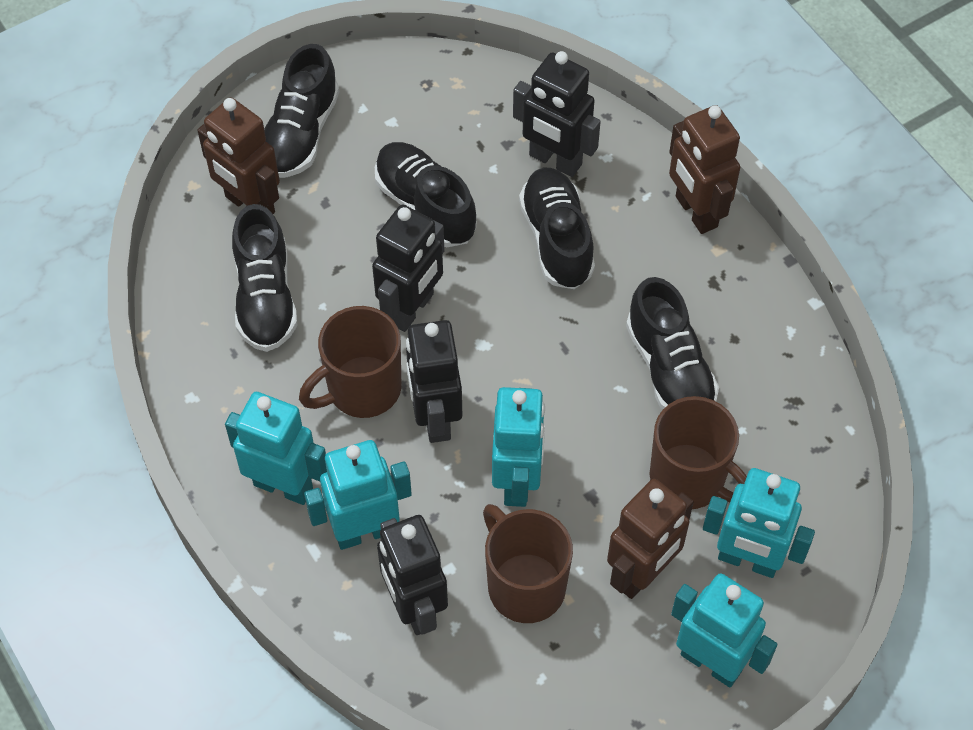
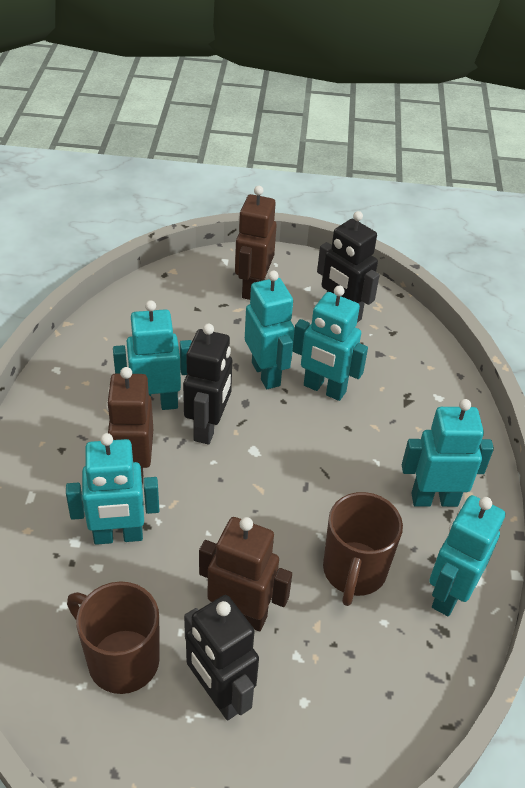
black robot: [372,205,444,332] [377,515,448,635] [406,320,462,443] [513,51,601,177] = 4 -> [183,323,232,444] [184,595,259,720] [317,211,380,322] = 3
black shoe: [232,204,297,352] [264,44,339,178] [375,142,477,247] [519,168,595,289] [626,277,719,410] = 5 -> none = 0
brown mug: [299,306,402,418] [483,504,573,623] [650,396,747,509] = 3 -> [67,581,160,694] [323,492,403,606] = 2
turquoise robot: [225,392,327,505] [304,440,412,550] [492,387,545,507] [671,573,777,687] [703,468,815,578] = 5 -> [66,433,160,545] [113,300,192,410] [245,271,295,389] [293,286,368,401] [402,399,494,507] [429,495,505,616] = 6

